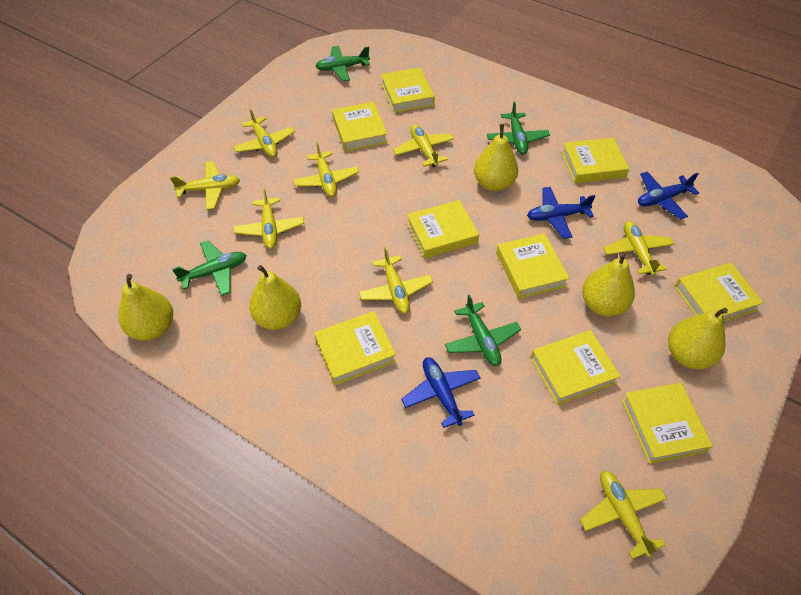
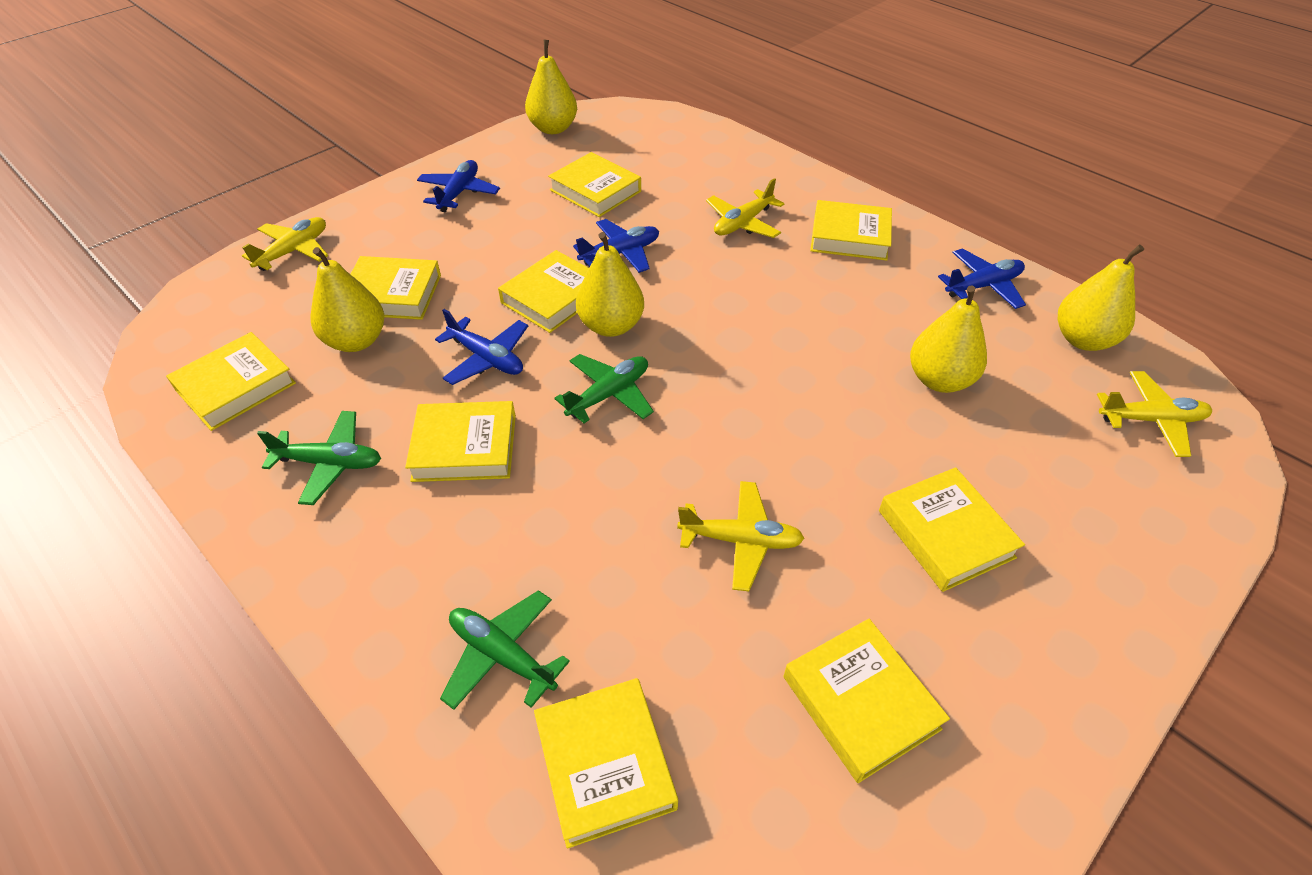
blue plane: [401,357,481,428] [527,187,595,239] [638,171,699,220] = 3 -> [417,160,500,212] [435,309,528,385] [573,219,659,273] [938,248,1026,309] = 4
green plane: [172,240,246,296] [315,46,370,81] [445,294,521,366] [487,101,550,155] = 4 -> [257,411,381,505] [440,590,570,710] [555,354,654,423] = 3
yellow plane: [170,161,240,210] [233,108,295,157] [233,187,304,249] [293,141,359,197] [359,247,433,314] [393,124,454,167] [580,470,667,559] [603,221,674,276] = 8 -> [242,217,328,271] [677,481,805,591] [706,178,784,238] [1097,371,1212,457] = 4

